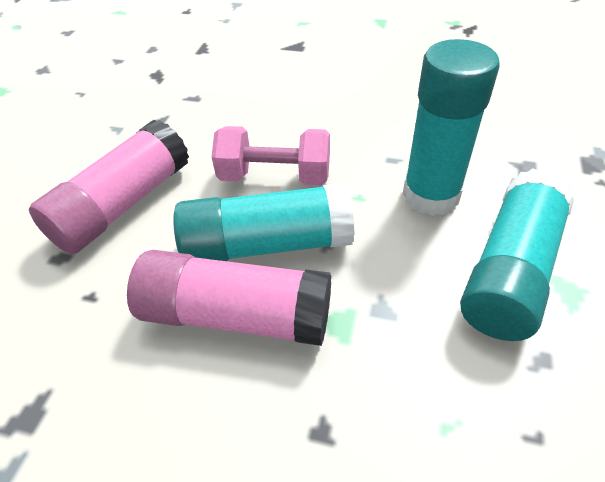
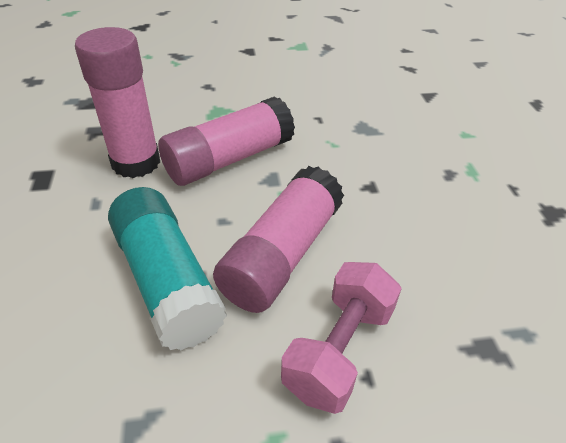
pink glue stick: [29,120,189,254] [127,250,331,346] = 2 -> [75,27,160,178] [158,96,295,186] [213,166,344,313] = 3
turquoise glue stick: [173,183,355,261] [403,39,499,216] [460,168,574,341] = 3 -> [108,187,227,350] = 1

